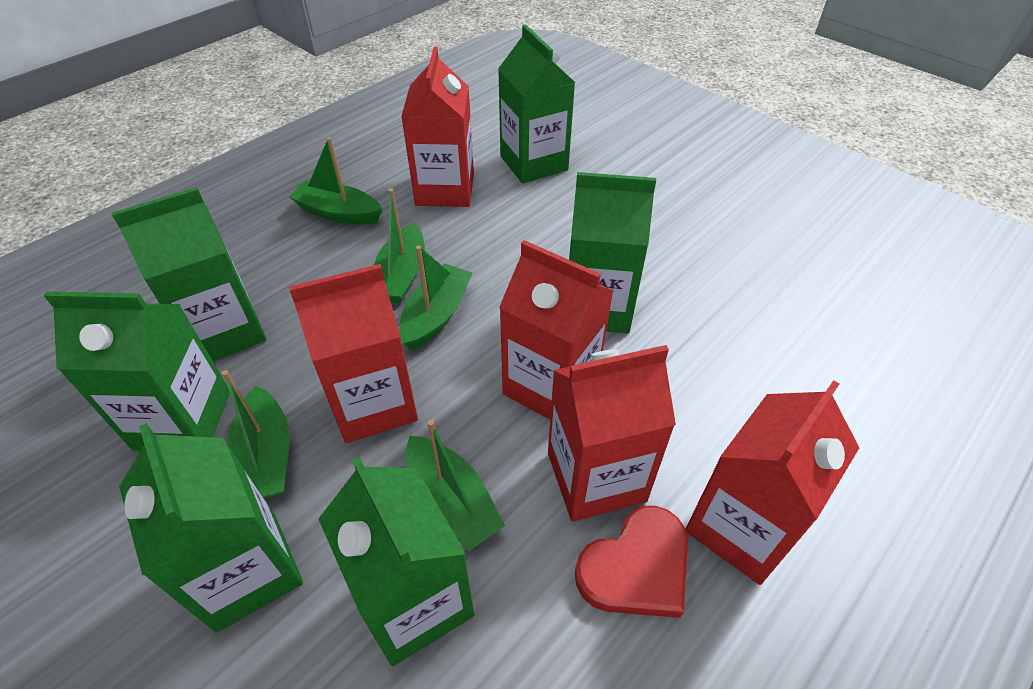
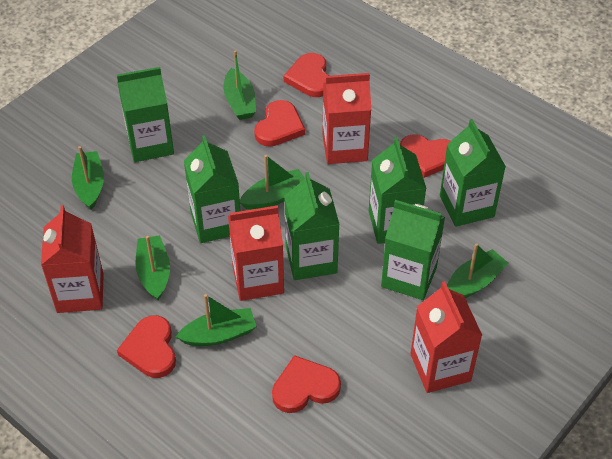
green boat: [222,370,290,499] [289,137,382,225] [374,189,425,303] [399,245,472,350] [406,420,505,551] = 5 -> [72,146,104,210] [135,235,170,300] [176,294,257,346] [223,50,256,120] [240,155,305,210] [447,243,508,298] = 6
red carton: [289,264,418,443] [401,47,474,207] [499,240,613,420] [548,345,676,521] [685,380,859,585] = 5 -> [41,205,104,313] [228,205,284,301] [322,73,371,164] [411,281,482,393] = 4
red heart: [575,506,688,618] = 1 -> [117,315,176,378] [254,100,305,147] [272,355,341,413] [284,53,329,97] [400,135,450,178] = 5

